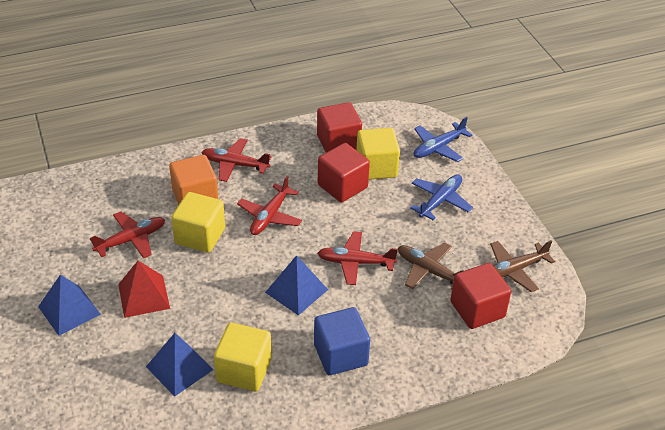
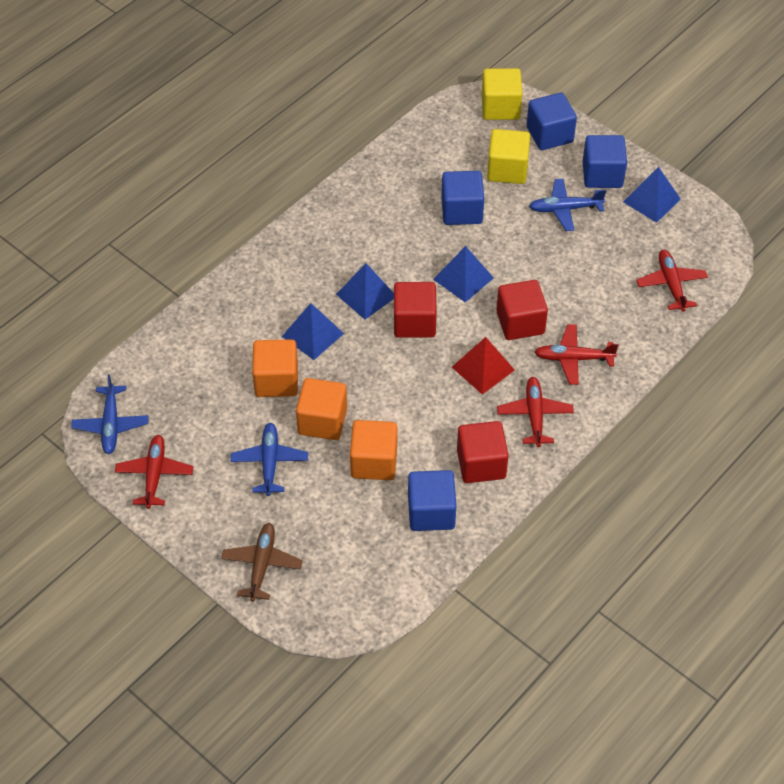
blue cube: [314,307,370,375] = 1 -> [408,470,456,531] [441,171,484,225] [527,93,577,150] [583,135,627,188] = 4
blue plane: [410,174,473,220] [413,117,472,162] = 2 -> [71,375,148,454] [231,423,308,496] [529,178,606,231] = 3
blue pyramid: [38,275,101,336] [146,333,214,396] [265,255,328,316] = 3 -> [282,303,344,360] [336,263,394,320] [433,246,494,303] [623,167,681,223] = 4
brown plane: [398,242,464,290] [490,240,555,292] = 2 -> [221,523,303,602] = 1
orange cube: [169,155,218,205] = 1 -> [252,339,298,397] [296,378,347,440] [350,420,397,480] = 3
yellow cube: [171,192,225,253] [214,323,272,391] [356,128,400,180] = 3 -> [482,68,523,120] [487,129,530,184] = 2

